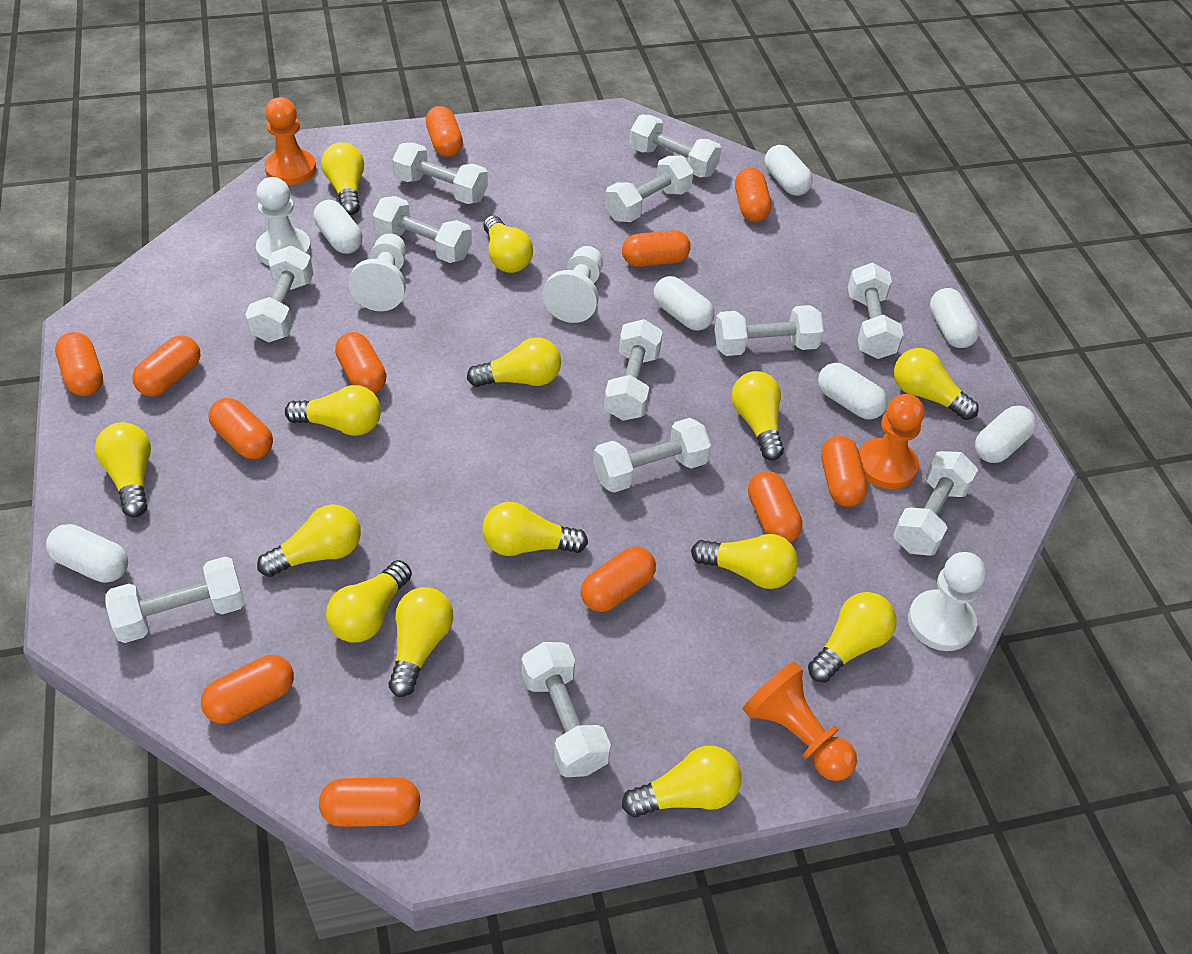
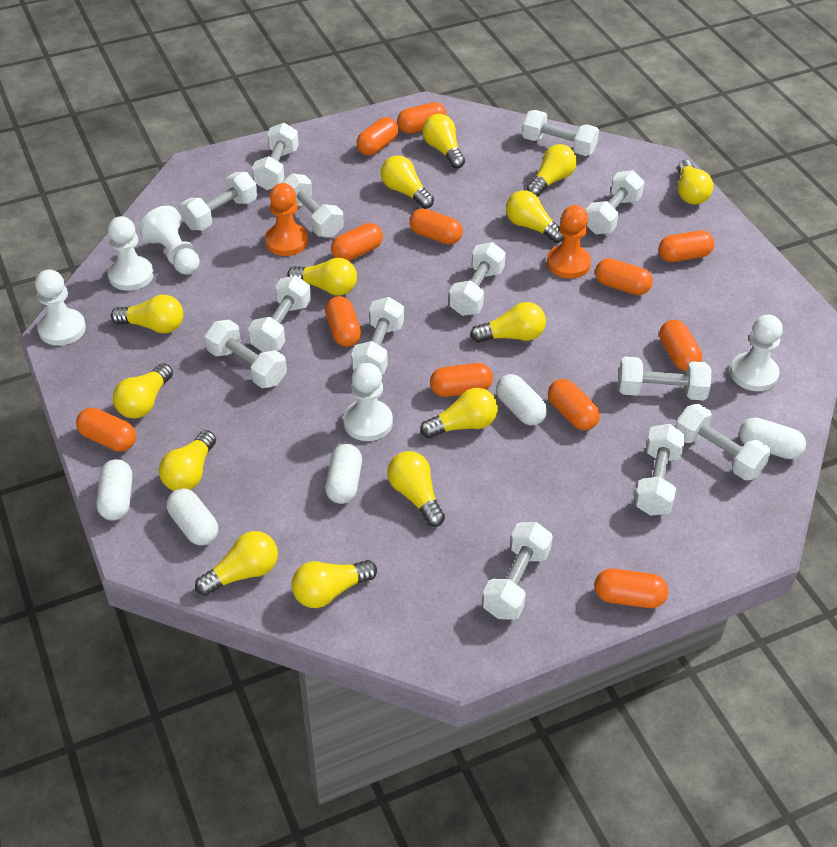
orange pawn: [264,97,316,185] [742,662,857,781] [859,394,924,489] = 3 -> [265,183,308,256] [547,205,591,279] = 2
white capsule: [46,524,128,583] [313,200,362,254] [654,276,714,331] [765,145,813,196] [818,363,888,420] [930,288,980,348] [975,406,1037,463] = 7 -> [97,459,132,521] [167,488,218,545] [325,444,362,504] [496,374,547,425] [739,418,806,459] = 5
white dumbbell: [105,556,245,643] [245,246,314,342] [372,196,472,263] [392,142,488,204] [522,642,611,777] [593,418,711,493] [604,319,663,421] [605,156,694,222] [629,115,721,177] [714,305,824,356] [848,263,904,359] [893,451,978,556] = 12 -> [180,172,257,230] [205,319,287,388] [248,275,311,352] [252,123,299,190] [282,173,344,238] [351,297,404,374] [449,242,506,316] [482,522,553,620] [522,110,599,156] [586,170,644,234] [618,357,711,401] [634,424,686,516] [675,404,771,480] = 13
white pawn: [256,177,311,266] [348,233,406,311] [542,246,603,323] [908,552,986,651] = 4 -> [35,269,86,346] [108,216,154,291] [139,206,200,275] [343,363,393,441] [730,315,783,391] = 5

